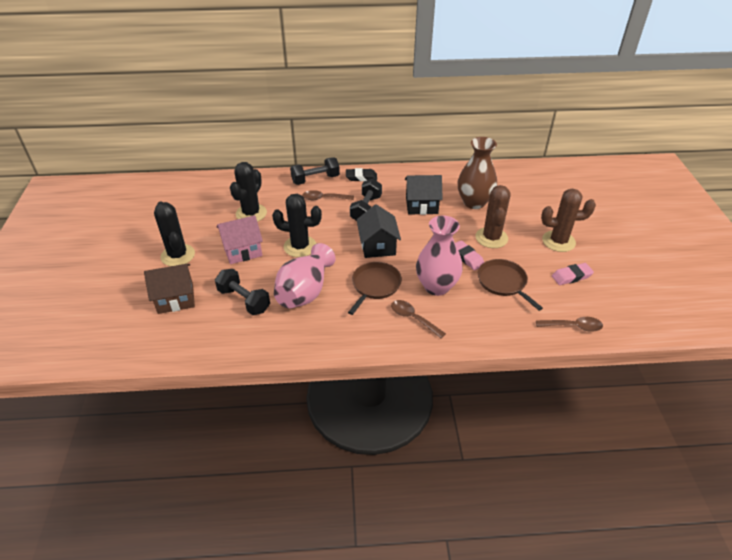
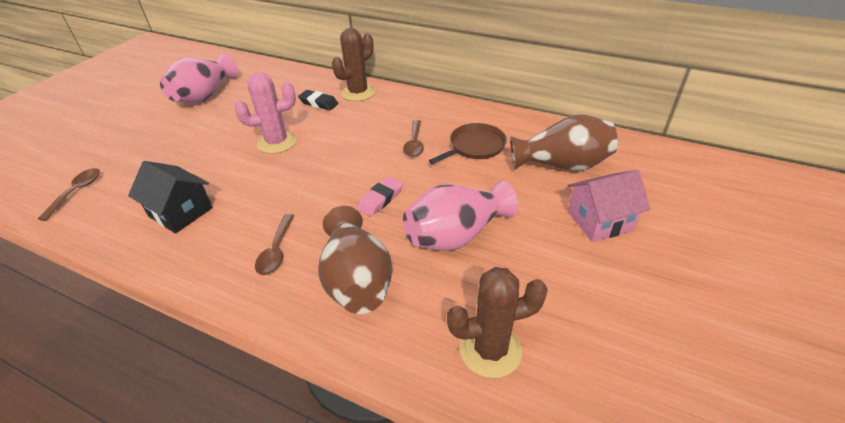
black cactus: [154,201,195,266] [230,162,267,222] [272,194,322,257] = 3 -> none = 0
black dumbbell: [215,269,270,315] [290,157,340,185] [350,179,382,221] = 3 -> none = 0
black house: [357,204,401,258] [405,175,443,215] = 2 -> [128,161,213,234] = 1
brown house: [144,264,195,314] = 1 -> none = 0
brown pan: [348,262,402,315] [478,259,543,311] = 2 -> [429,123,507,164] = 1
brown vase: [458,137,497,209] = 1 -> [318,206,392,314] [510,115,618,171] = 2
pink cactus: none = 0 -> [234,72,296,154] = 1
pink eraser: [455,240,484,271] [552,263,594,285] = 2 -> [357,177,403,217] = 1

